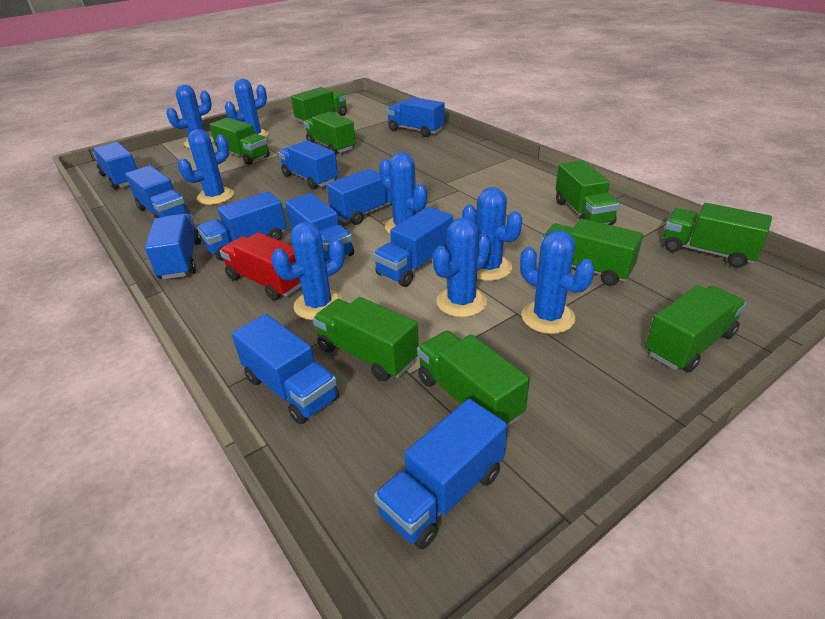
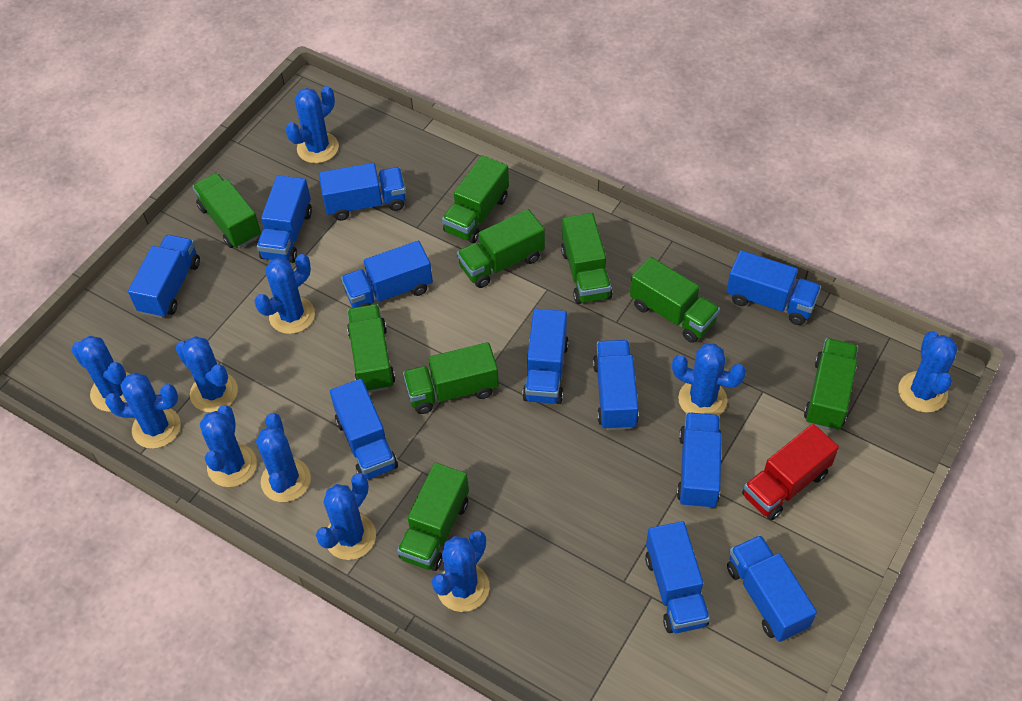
blue cactus: [166,85,214,148] [178,129,234,205] [225,79,269,138] [271,222,345,320] [379,152,427,234] [433,217,490,317] [462,187,522,281] [520,230,594,334] = 8 -> [71,336,130,412] [105,372,181,449] [175,336,238,412] [200,405,257,487] [254,254,315,334] [256,413,311,502] [286,86,339,163] [316,473,376,560] [432,531,490,612] [672,343,746,415] [898,331,958,413] = 11

